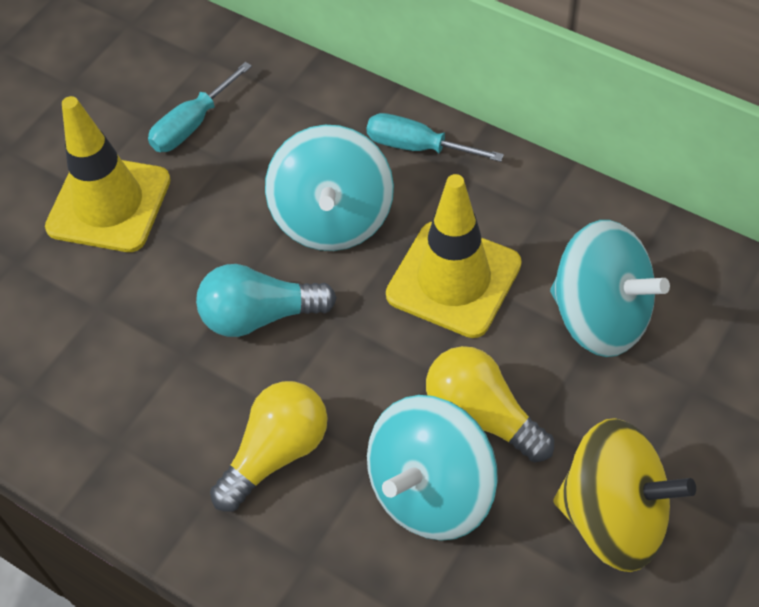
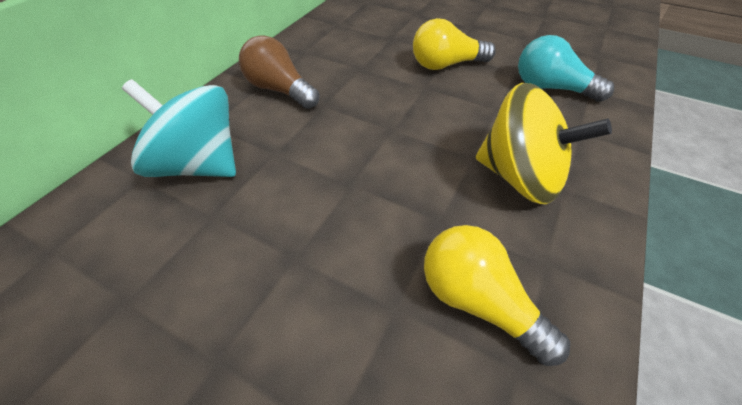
brown light bulb: none = 0 -> [239,35,320,109] = 1
turquoise screwdriver: [148,62,252,152] [367,113,504,162] = 2 -> none = 0
turquoise spinning top: [265,125,394,251] [367,395,498,541] [550,220,670,357] = 3 -> [122,79,236,177] = 1
yellow traffic cone: [45,96,171,252] [386,174,522,338] = 2 -> none = 0

